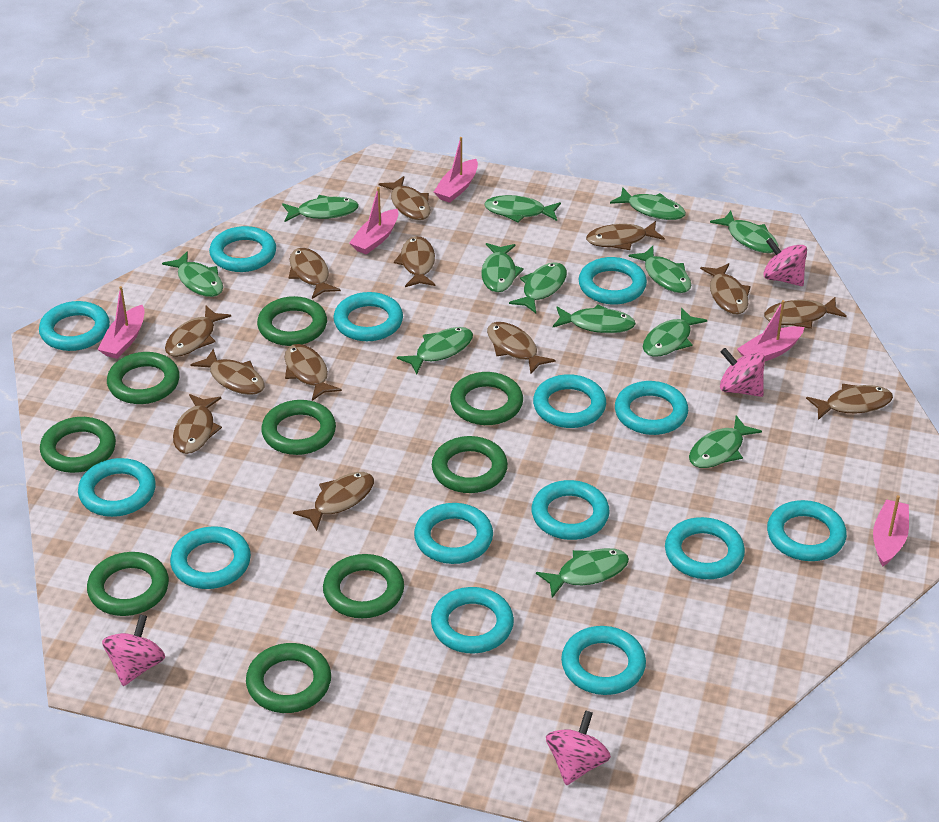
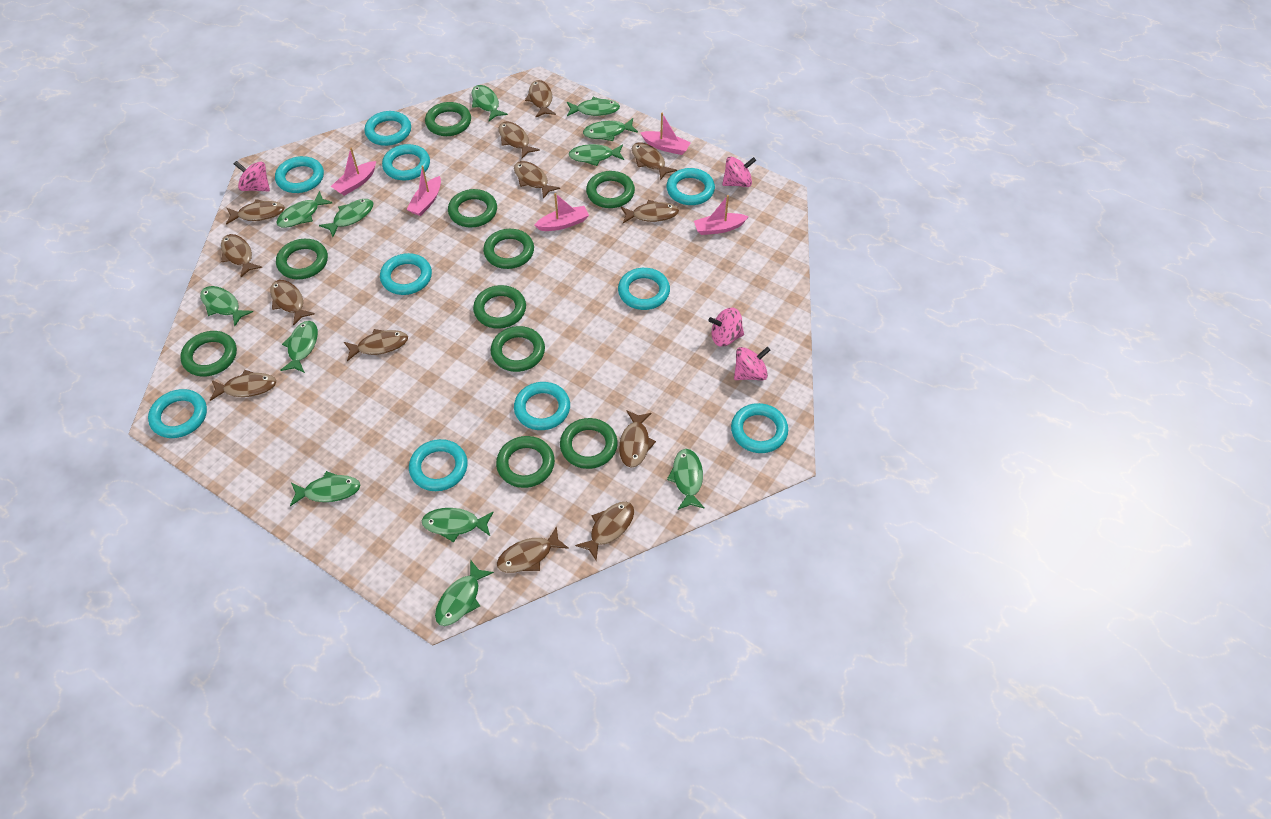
green fish: [162,251,223,297] [282,195,359,222] [397,327,473,374] [481,243,524,292] [484,195,561,222] [509,262,567,313] [536,548,629,598] [553,304,636,333] [610,187,686,220] [628,246,691,293] [643,308,707,357] [689,415,762,468] [710,211,778,253] = 13 -> [200,286,253,326] [276,191,332,228] [280,321,318,373] [290,471,360,506] [319,199,374,237] [422,508,494,542] [435,560,494,626] [472,85,508,121] [567,97,620,116] [568,144,624,166] [583,118,638,141] [667,449,705,510] = 12
green ring: [40,417,116,473] [87,552,169,616] [107,352,180,404] [246,643,331,713] [257,296,327,346] [261,400,336,455] [323,554,404,618] [432,436,508,493] [450,372,523,425] = 9 -> [180,331,237,377] [276,239,328,279] [425,102,471,136] [448,189,497,228] [473,285,526,329] [483,229,534,269] [491,326,545,372] [496,436,555,488] [560,418,618,469] [586,171,635,208] = 10
turquoise ring: [39,301,110,351] [78,458,156,517] [170,526,251,589] [209,226,276,272] [333,292,403,341] [414,503,493,564] [431,587,514,653] [532,480,610,540] [533,374,606,428] [561,626,646,695] [579,257,647,305] [615,381,688,435] [665,517,745,579] [767,500,847,561] = 14 -> [148,389,207,438] [275,156,324,193] [364,111,411,146] [380,253,432,295] [382,144,430,180] [409,439,468,491] [514,382,570,430] [618,268,670,310] [667,168,715,205] [731,403,788,453] = 10

